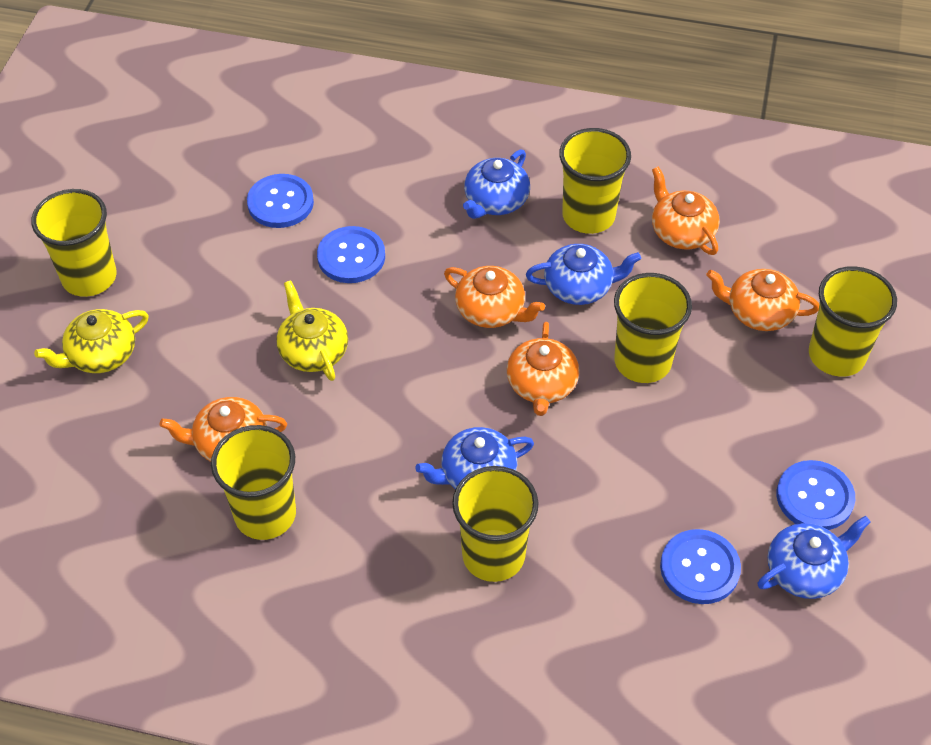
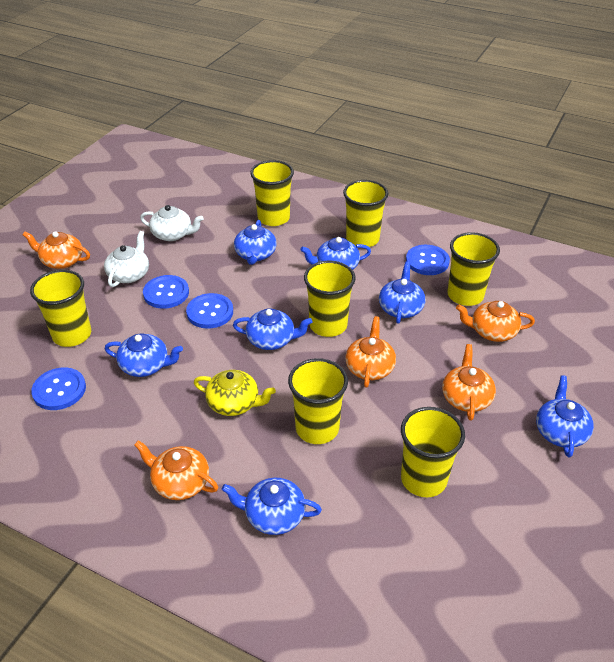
blue teapot: [415,427,534,490] [463,150,530,219] [526,244,641,305] [758,516,871,599] = 4 -> [105,334,183,377] [222,478,322,535] [233,308,312,350] [234,220,276,265] [300,237,371,270] [379,261,425,324] [536,375,594,457] = 7
white teapot: none = 0 -> [104,231,149,287] [140,205,203,241] = 2
yellow cup: [31,189,117,297] [211,425,296,540] [452,466,539,582] [559,128,631,234] [614,273,692,383] [809,266,897,377] = 6 -> [30,270,91,347] [250,160,294,226] [288,358,348,444] [304,261,356,337] [343,180,388,247] [401,407,465,497] [447,232,500,306] = 7
yellow teapot: [34,309,149,373] [276,280,348,381] = 2 -> [194,370,276,416] = 1

